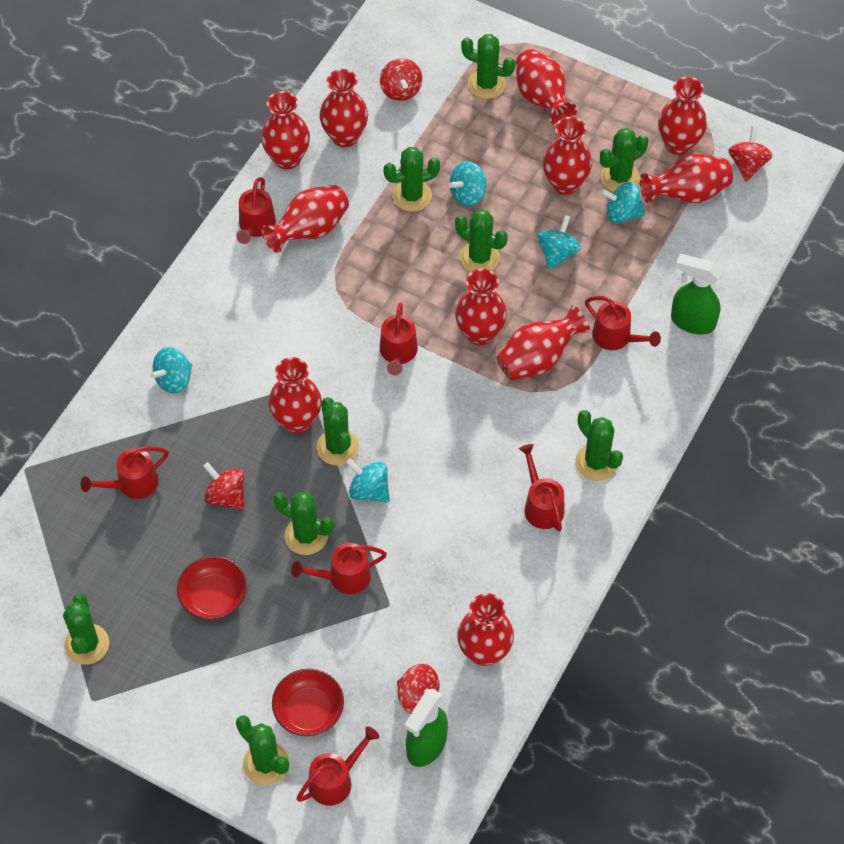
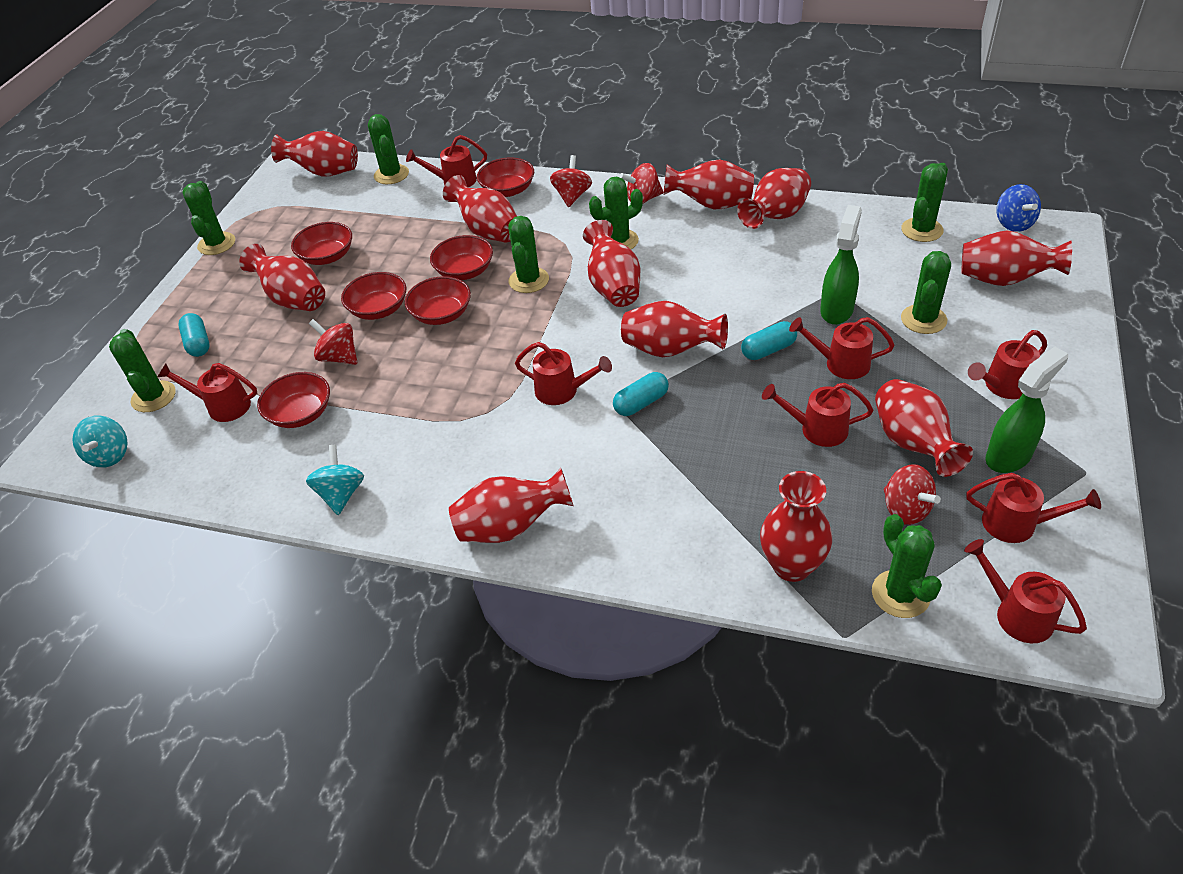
blue spinning top: none = 0 -> [997,184,1041,232] = 1
green cactus: [63,593,109,665] [236,715,289,786] [273,492,334,555] [316,397,359,465] [383,147,440,211] [455,209,508,272] [461,34,515,99] [575,410,623,481] [600,128,648,192] = 9 -> [109,329,176,412] [183,181,235,255] [368,114,409,184] [508,216,549,293] [589,177,643,249] [872,514,942,618] [901,163,948,242] [901,251,951,334] = 8
red bowl: [177,556,247,620] [272,669,344,736] = 2 -> [257,372,330,428] [291,222,352,265] [341,272,406,320] [405,276,471,325] [430,235,493,280] [477,158,534,197] = 6
red watering can: [80,446,169,499] [236,177,276,244] [291,543,387,594] [296,727,379,806] [380,302,418,375] [519,444,564,532] [585,296,661,350] = 7 -> [158,363,257,422] [406,135,487,187] [515,342,612,405] [762,383,873,447] [789,317,895,379] [964,539,1087,643] [966,473,1101,543] [968,330,1047,399] = 8
turquoise capsule: none = 0 -> [178,313,209,357] [613,372,669,416] [741,321,797,360] = 3
turquoise spinning top: [150,347,192,394] [346,458,390,503] [449,161,486,206] [538,215,581,270] [600,182,645,224] = 5 -> [72,415,127,468] [306,445,364,515] = 2

